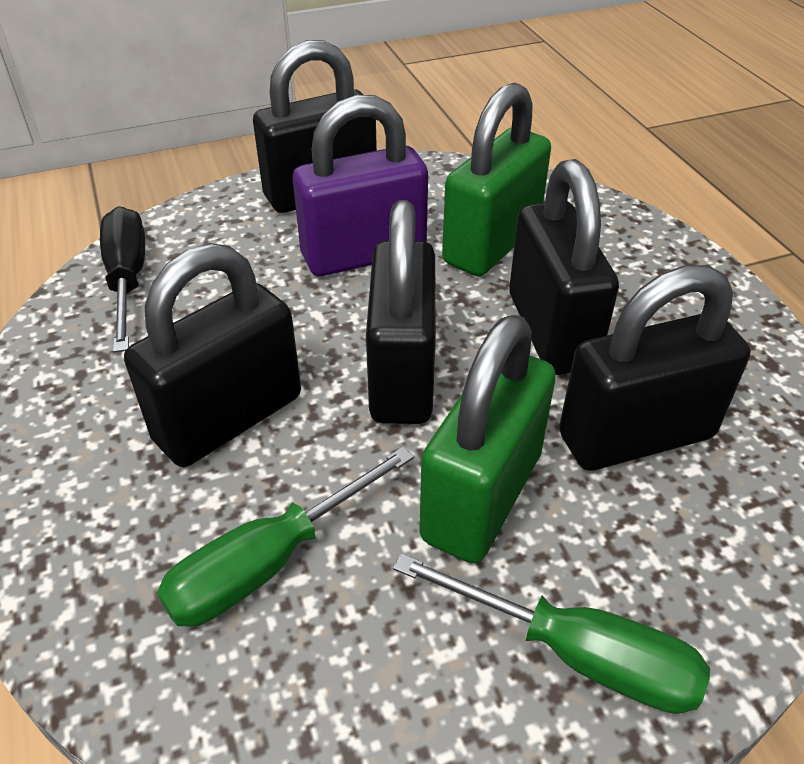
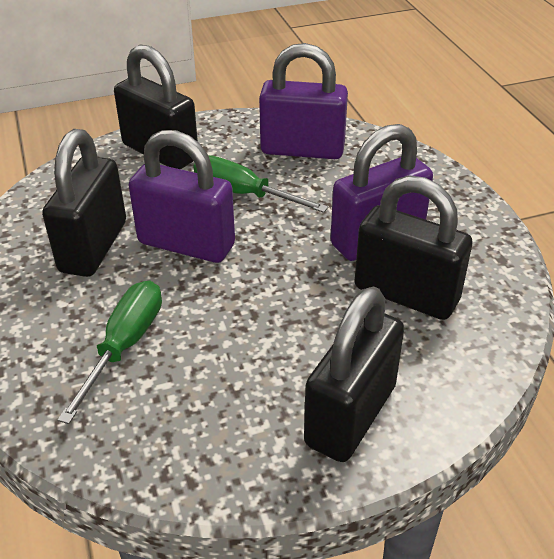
black padlock: [124,243,301,467] [253,40,377,213] [366,200,436,424] [509,159,619,375] [559,265,750,471] = 5 -> [42,129,126,277] [114,44,198,169] [304,286,404,462] [355,175,472,320] = 4
black screwdriver: [100,206,145,353] = 1 -> none = 0
green padlock: [419,315,556,563] [442,83,551,276] = 2 -> none = 0
purple padlock: [293,95,428,276] = 1 -> [129,130,235,263] [259,43,348,159] [330,124,433,261] = 3

